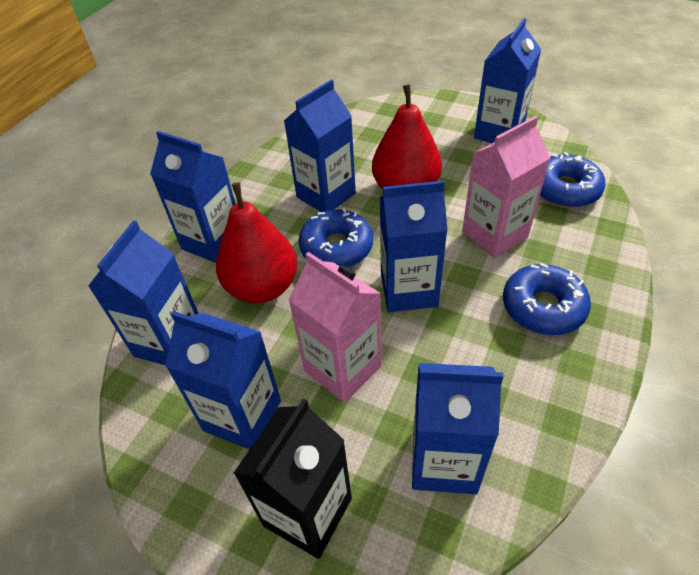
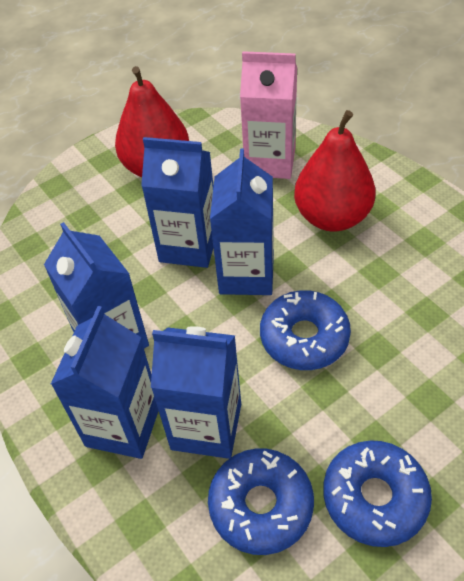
black carton: [233,399,352,559] = 1 -> none = 0
blue carton: [88,220,199,365] [150,131,236,263] [165,311,281,449] [284,80,356,212] [380,181,448,312] [412,363,504,494] [474,18,541,143] = 7 -> [44,222,149,349] [51,306,158,459] [141,137,214,268] [151,326,241,459] [210,148,274,295] = 5
pink carton: [288,252,381,403] [462,116,550,258] = 2 -> [240,51,297,179] = 1

